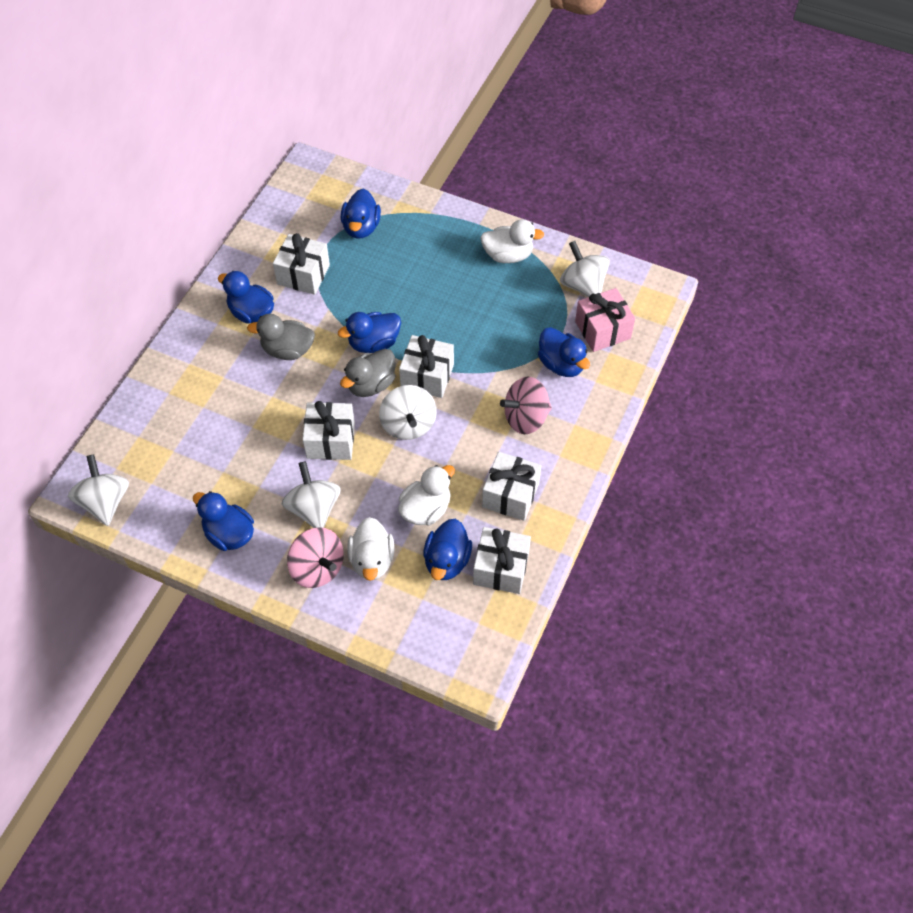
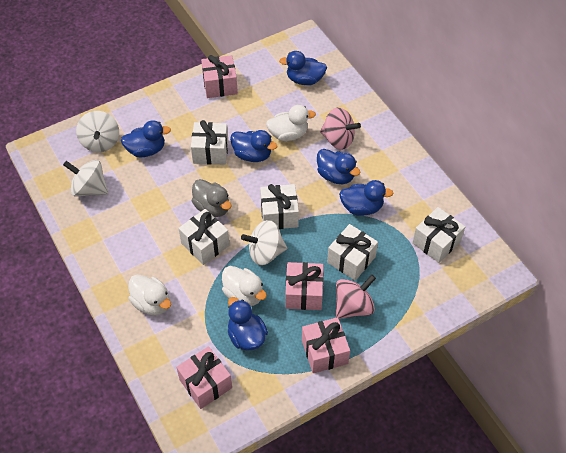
grey duck: [247,314,315,360] [340,349,396,397] = 2 -> [192,179,232,217] = 1
pink gift: [575,288,635,352] = 1 -> [176,346,232,409] [201,55,238,98] [285,262,324,310] [302,317,350,373] = 4
white spinning top: [68,454,129,526] [282,461,341,528] [379,385,437,440] [560,241,610,297] = 4 -> [63,160,109,197] [76,111,119,152] [241,220,287,265] = 3

